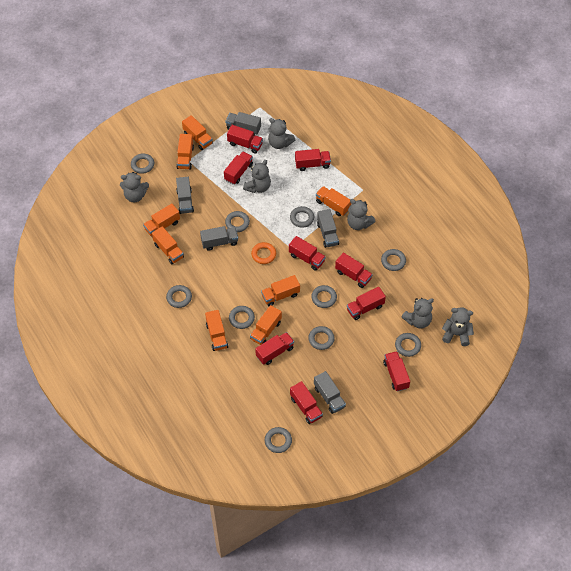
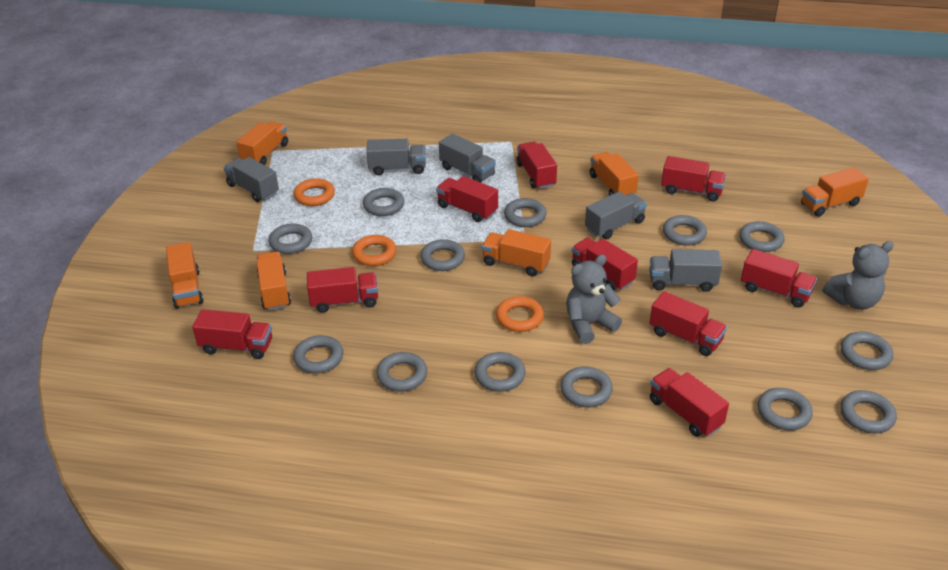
grey ring: [131,153,154,174] [166,285,192,308] [225,211,250,232] [229,306,255,329] [265,427,292,453] [290,206,314,228] [308,326,335,350] [311,285,337,308] [381,249,406,271] [395,333,421,357] = 10 -> [269,224,312,254] [293,335,343,374] [363,188,404,216] [376,352,427,392] [420,239,465,271] [474,352,526,392] [504,198,547,227] [560,367,613,407] [663,215,707,246] [739,221,784,252] [758,388,813,430] [840,390,897,433] [841,332,893,370] = 13
grey teddy bear: [120,172,149,202] [243,160,271,193] [268,118,295,149] [347,199,376,230] [401,298,434,329] [442,307,474,346] = 6 -> [566,255,622,344] [823,241,894,310] = 2
orange ring: [251,242,276,264] = 1 -> [294,178,335,206] [352,235,396,266] [496,296,544,332] = 3
orange truck: [143,203,180,238] [152,226,184,264] [176,134,194,170] [182,115,213,150] [205,310,228,351] [250,305,282,345] [261,275,300,306] [316,186,351,216] = 8 -> [166,242,204,309] [237,121,288,165] [256,251,291,311] [482,229,551,276] [590,152,639,196] [801,167,869,217] = 6

